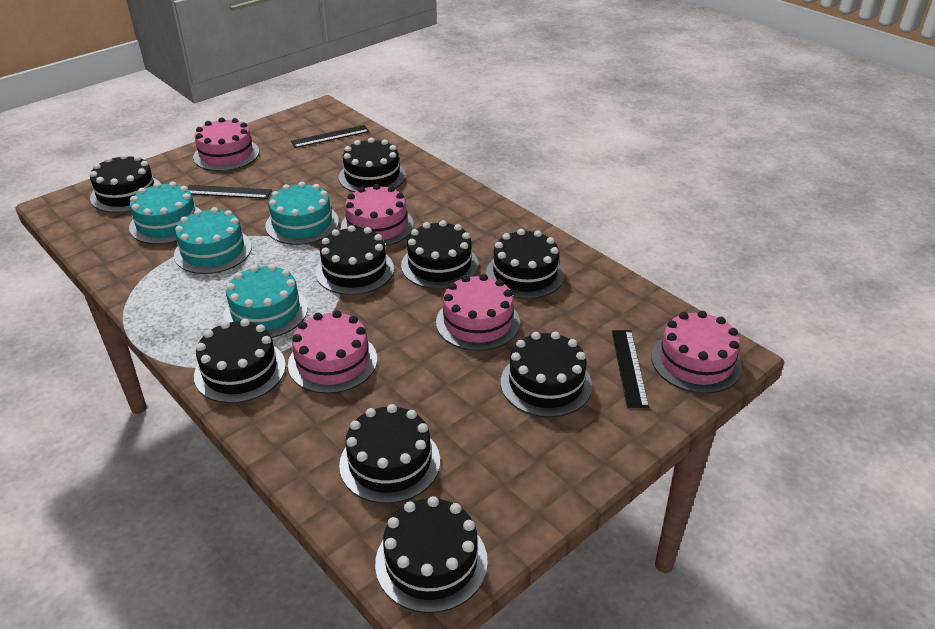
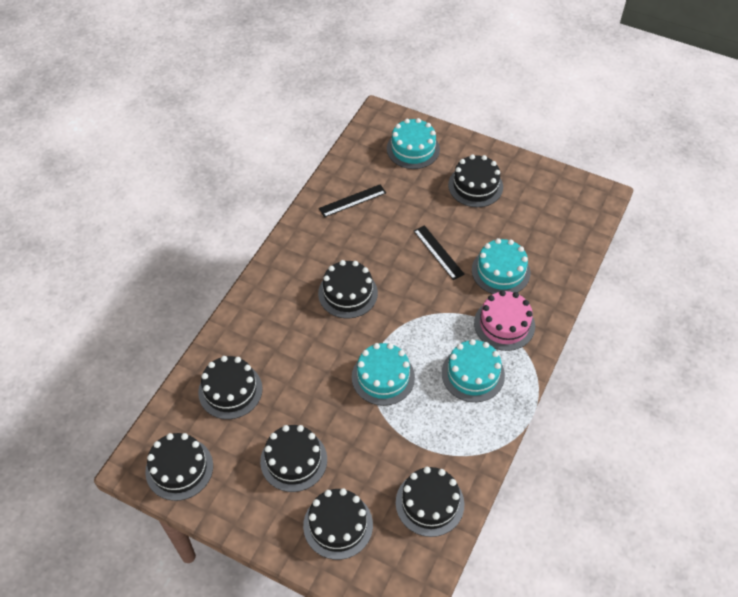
black cake: [90,154,161,213] [194,319,286,403] [316,225,394,295] [339,138,406,192] [339,404,440,503] [375,496,488,613] [401,220,478,289] [486,229,565,299] [501,332,592,417] = 9 -> [145,433,213,501] [198,356,263,419] [260,425,327,492] [303,488,373,560] [318,260,378,318] [396,467,464,537] [448,154,503,207] = 7
black ruler: [187,185,272,199] [291,125,369,148] [612,330,649,408] = 3 -> [319,184,386,217] [414,225,465,280] = 2
pink cake: [193,117,259,171] [288,310,377,394] [341,184,414,246] [436,274,520,351] [651,311,742,394] = 5 -> [474,290,535,351] = 1

